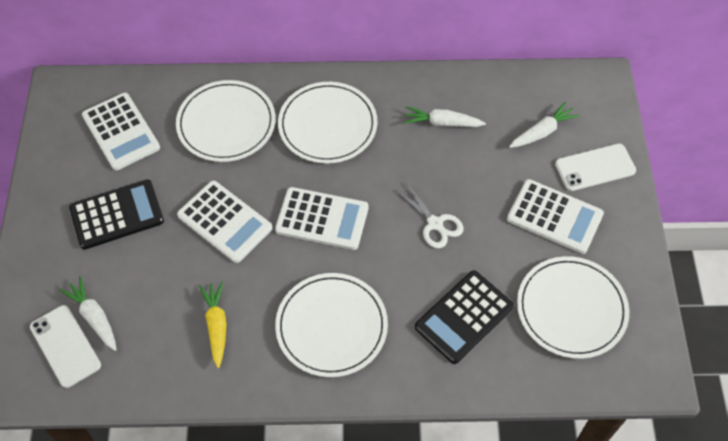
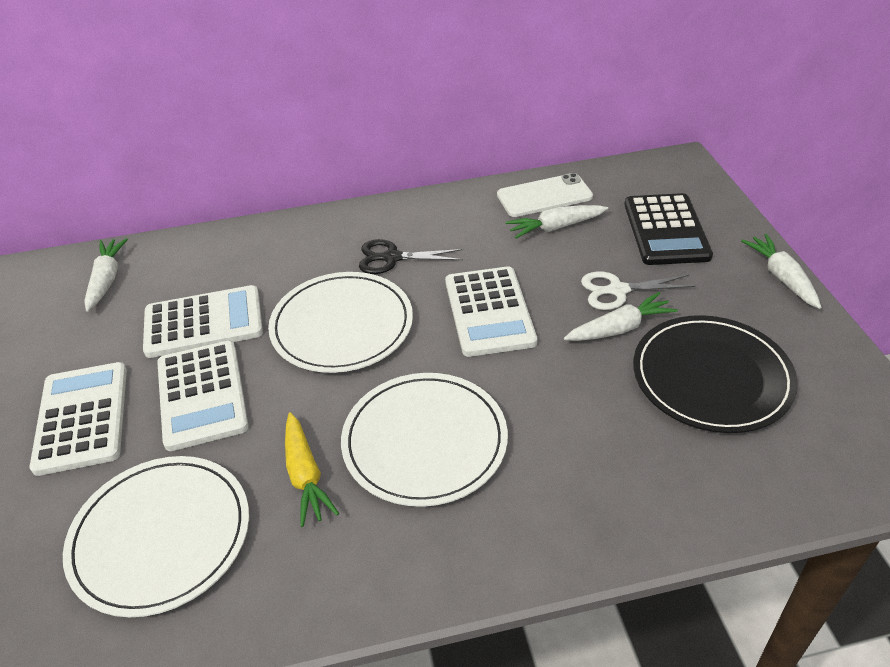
black calculator: [69,179,164,250] [415,270,514,364] = 2 -> [624,193,713,265] = 1
black plate: none = 0 -> [633,315,798,433] = 1
black scissors: none = 0 -> [359,239,463,274] = 1
white carrot: [60,277,117,351] [403,106,486,127] [509,102,580,148] = 3 -> [84,238,128,312] [505,205,608,239] [564,292,678,341] [741,234,821,309] = 4
white phone: [30,305,101,388] [555,144,636,191] = 2 -> [497,173,593,217] = 1
white plate: [176,80,275,162] [275,273,388,377] [278,82,377,164] [517,256,629,359] = 4 -> [63,456,249,617] [268,272,413,373] [341,373,508,507] = 3

